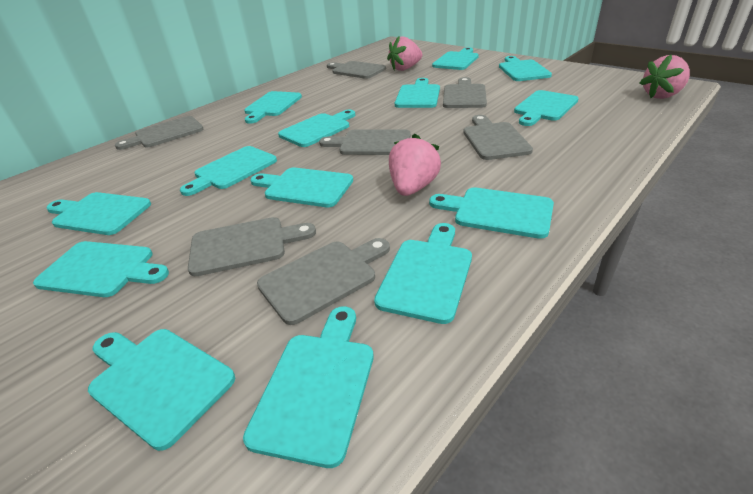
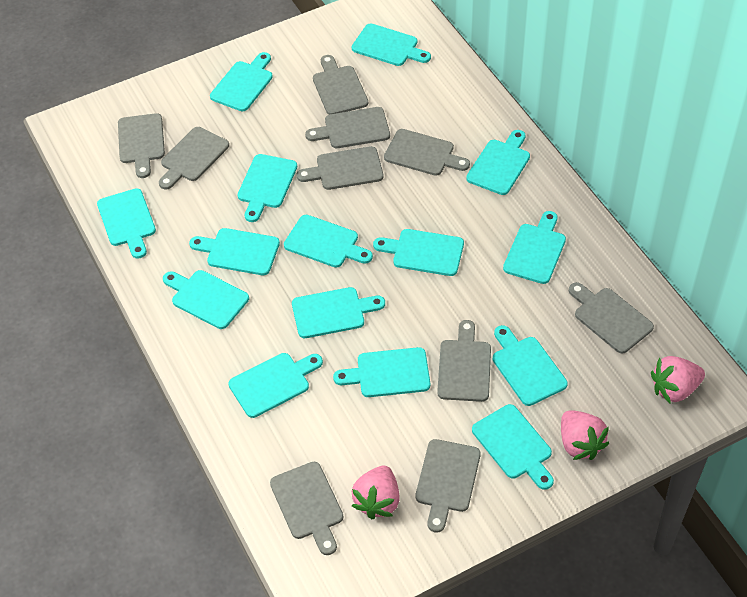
grey cutting board: [115,116,204,150] [188,217,316,276] [257,238,390,325] [319,129,411,155] [327,61,386,79] [443,77,487,108] [463,115,533,160] = 7 -> [118,113,165,178] [159,127,229,189] [270,462,343,555] [297,146,383,190] [305,107,390,148] [313,55,368,115] [384,129,470,176] [415,439,481,532] [437,320,491,402] [569,282,654,353] = 10
turquoise cutting board: [33,241,169,297] [46,192,151,235] [88,329,235,451] [180,146,277,196] [243,307,374,468] [244,91,302,124] [251,168,353,207] [278,110,355,147] [374,223,472,324] [395,78,440,108] [429,187,554,239] [432,47,479,70] [499,56,552,81] [514,90,579,126] = 14 -> [97,188,156,259] [163,270,249,329] [189,228,280,275] [210,52,273,111] [228,353,323,418] [238,154,297,222] [284,215,373,267] [292,287,385,338] [333,347,430,397] [352,24,431,66] [373,229,464,276] [466,130,530,195] [472,404,554,490] [493,325,568,406] [503,211,566,284] = 15

